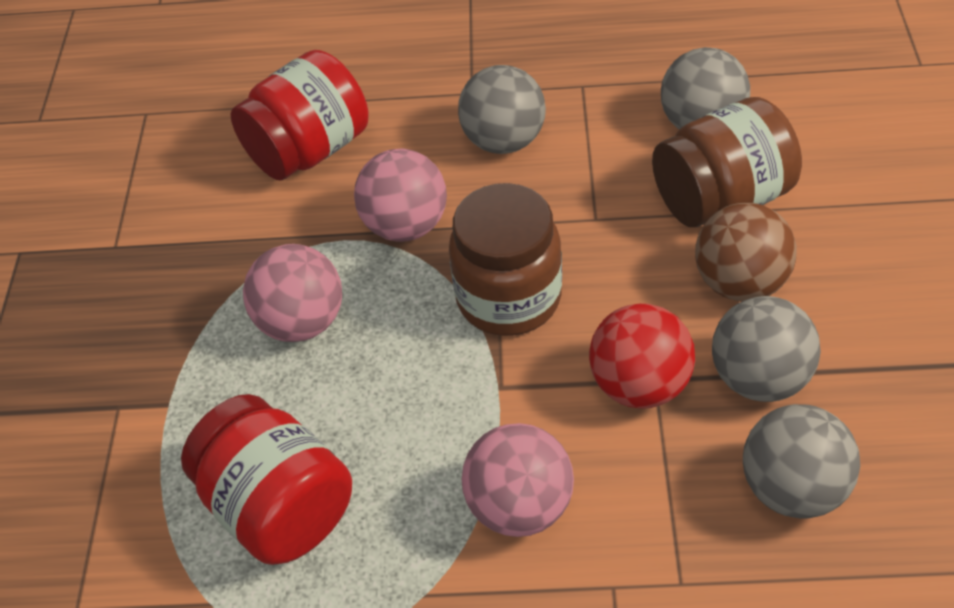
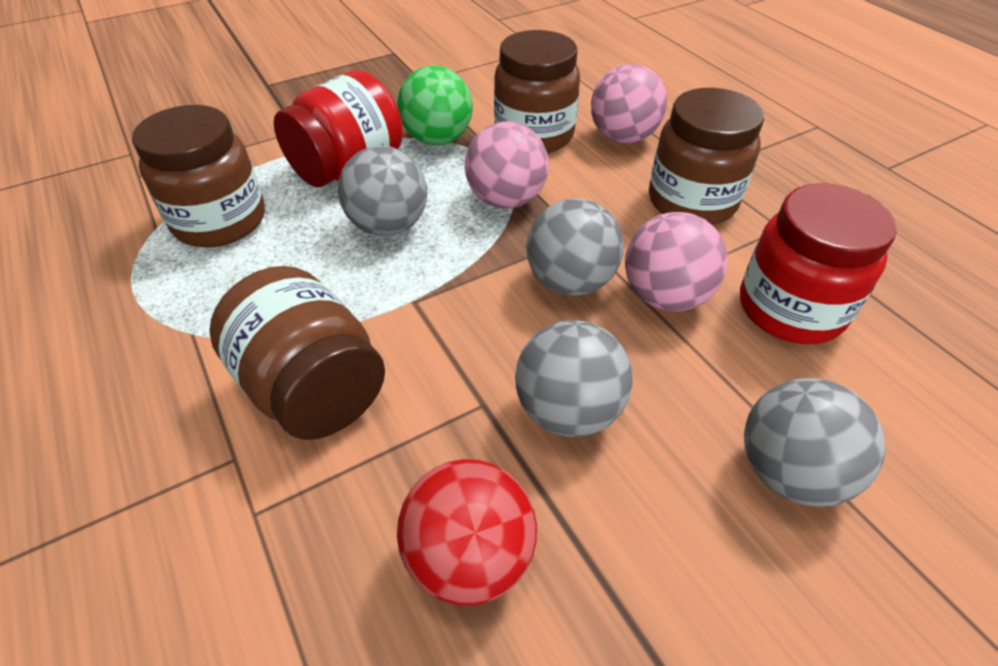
brown ball: [695,203,796,301] = 1 -> none = 0
brown jar: [449,183,562,336] [652,97,802,227] = 2 -> [132,105,265,247] [209,266,385,440] [494,30,580,153] [649,88,764,225] = 4
green ball: none = 0 -> [397,66,473,145] = 1

